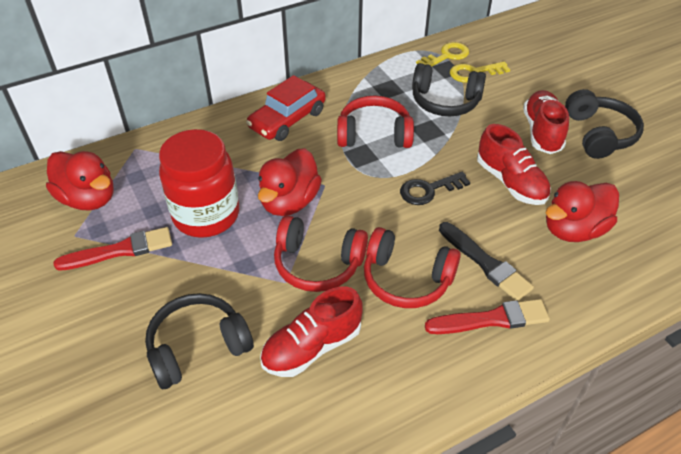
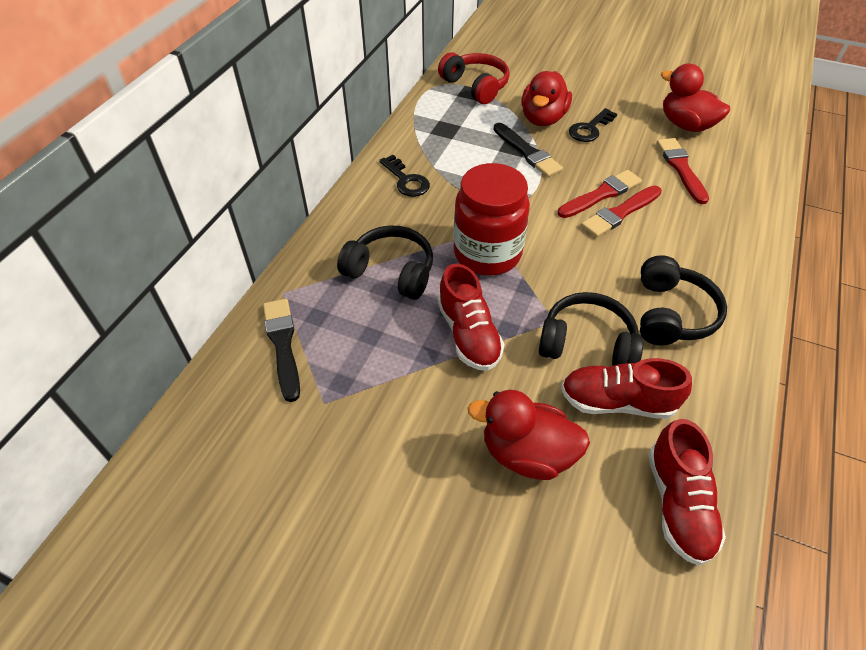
black brush: [439,222,534,301] = 1 -> [263,299,300,402] [493,123,563,177] = 2
black key: [400,172,470,205] = 1 -> [379,155,430,197] [569,108,617,142] = 2
red brush: [53,227,172,271] [425,299,550,334] = 2 -> [558,170,642,218] [581,185,662,238] [656,138,709,204] = 3
red car: [246,75,326,141] = 1 -> none = 0
red headphones: [274,215,368,292] [337,95,414,148] [364,227,461,308] = 3 -> [438,52,510,104] = 1
yellow key: [416,42,469,67] [450,61,510,83] = 2 -> none = 0

